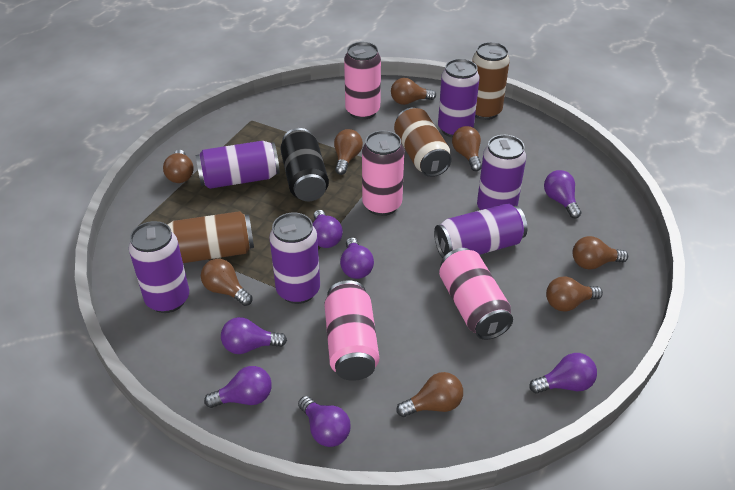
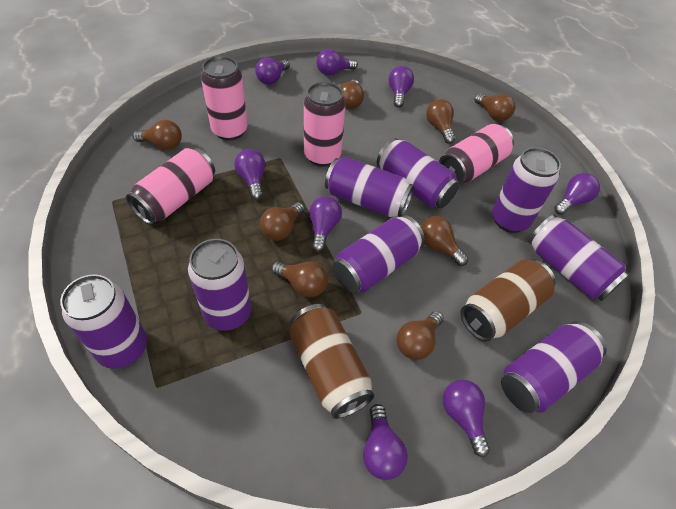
black can: [280,128,329,201] = 1 -> none = 0
brown can: [167,211,254,263] [394,108,452,177] [472,42,510,120] = 3 -> [289,304,374,419] [460,259,556,342] = 2
purple can: [129,221,189,313] [196,141,280,189] [269,213,320,304] [434,203,527,258] [438,59,480,137] [477,135,526,210] = 6 -> [60,274,147,369] [188,239,252,331] [325,156,414,217] [333,215,425,293] [377,138,460,208] [492,147,561,233] [501,321,607,413] [528,215,629,301] = 8
purple light bulb: [204,366,272,408] [221,317,287,354] [298,396,351,447] [312,210,343,248] [340,237,374,279] [529,353,597,394] [544,170,581,219] = 7 -> [234,149,265,200] [255,57,290,85] [309,196,342,252] [316,49,358,76] [363,404,408,480] [388,66,414,108] [443,379,490,457] [554,173,600,215] = 8

